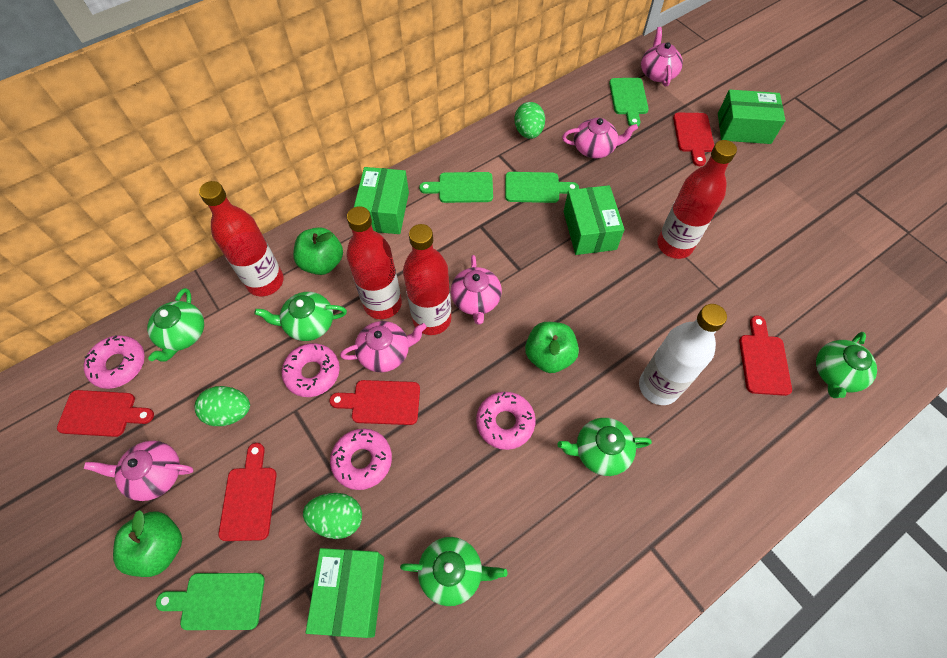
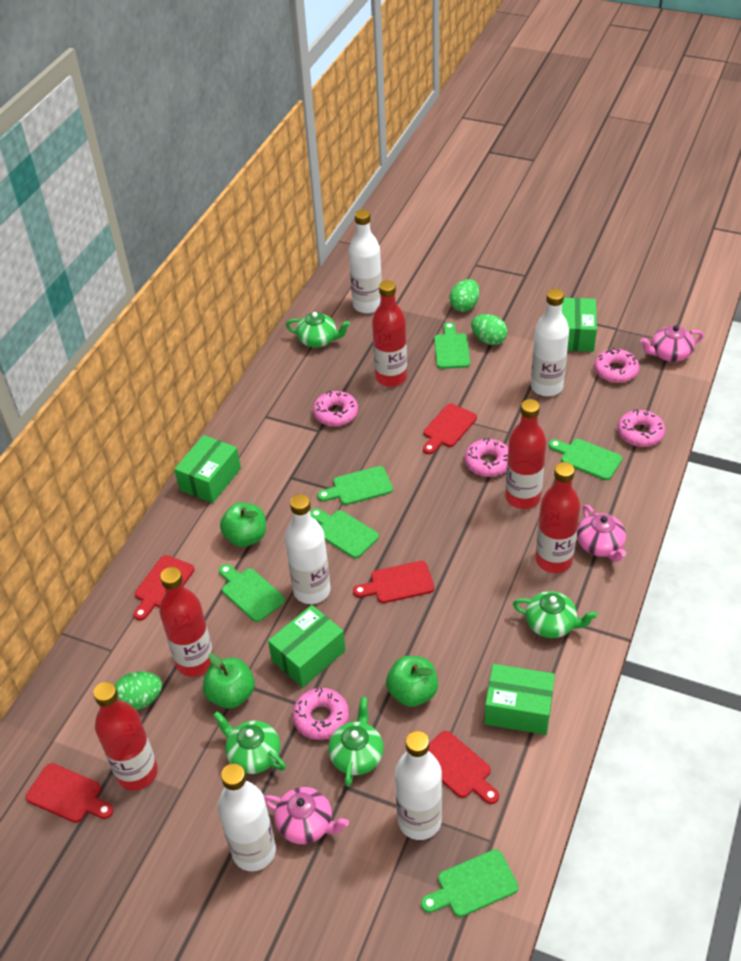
green cutting board: [156,573,265,630] [419,172,493,203] [505,172,579,203] [609,78,649,127] = 4 -> [219,564,285,622] [310,508,379,558] [317,466,393,505] [421,849,518,917] [434,322,470,369] [549,439,622,480] = 6
green teapot: [147,288,204,362] [254,292,347,341] [400,537,507,606] [557,418,652,476] [816,332,877,398] = 5 -> [213,711,286,774] [286,312,350,348] [328,697,384,787] [513,591,598,638] = 4
pink donut: [84,335,145,389] [281,343,340,397] [330,429,392,490] [476,392,536,450] = 4 -> [292,687,349,740] [313,391,358,426] [465,438,508,477] [594,348,639,383] [618,409,665,447] = 5
pink teapot: [84,441,194,501] [340,321,427,372] [451,255,502,325] [562,118,638,159] [641,27,683,87] = 5 -> [264,787,349,844] [577,505,626,562] [640,325,703,362] = 3
red bottle: [199,181,284,296] [347,206,402,319] [403,224,451,335] [657,140,737,259] = 4 -> [93,682,158,791] [160,567,213,677] [372,280,407,387] [505,399,546,509] [535,462,580,573] = 5
white bottle: [639,304,727,405] = 1 -> [218,763,276,871] [285,494,331,604] [349,209,382,313] [395,731,442,840] [531,289,569,396] = 5

